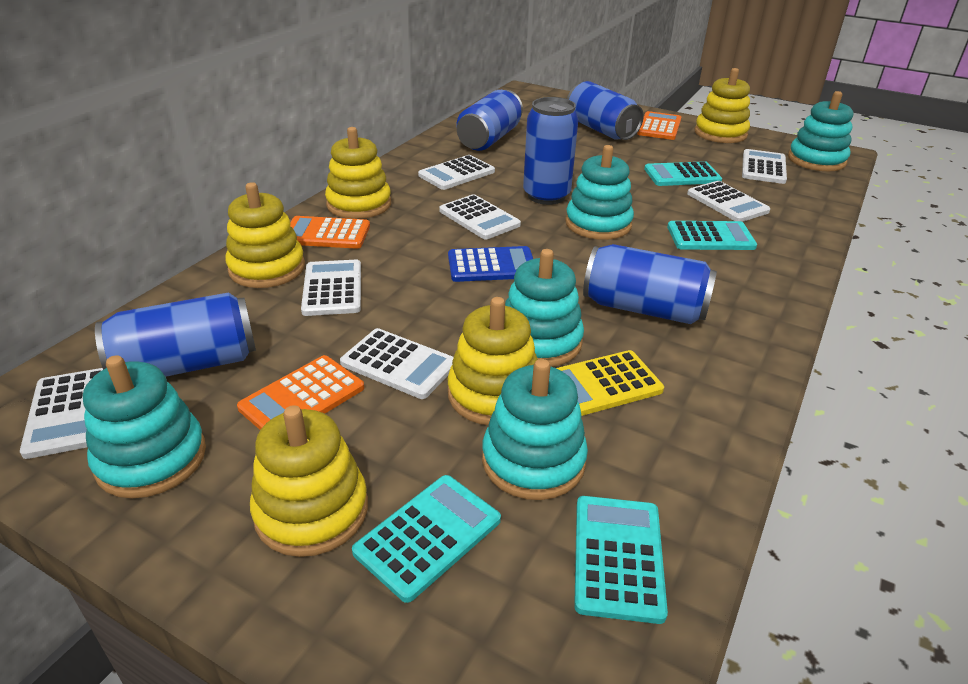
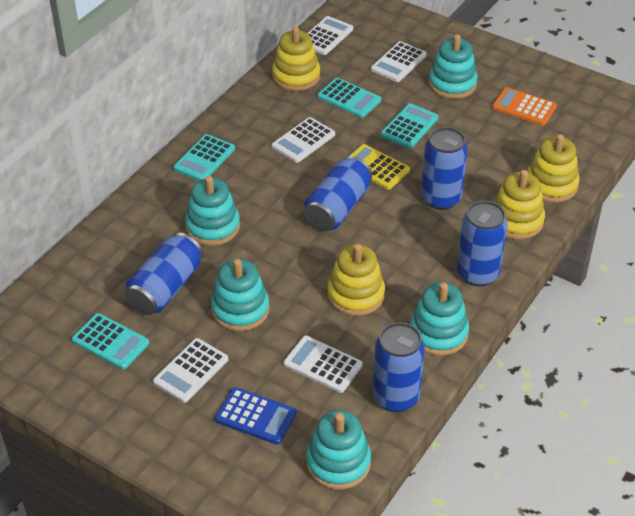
orange calculator: [237,355,364,430] [290,216,370,249] [637,111,681,140] = 3 -> [492,87,557,126] = 1
white calculator: [20,368,103,459] [301,260,361,316] [340,328,454,399] [418,155,495,190] [439,194,521,239] [687,181,771,222] [742,149,787,184] = 7 -> [153,338,228,403] [271,117,335,163] [283,336,363,393] [307,16,353,55] [371,41,427,82] = 5
yellow stacking toy: [225,182,305,288] [250,405,368,557] [325,127,391,219] [448,297,537,425] [695,68,750,143] = 5 -> [272,27,320,91] [327,244,385,316] [494,170,545,239] [527,134,580,203] = 4

